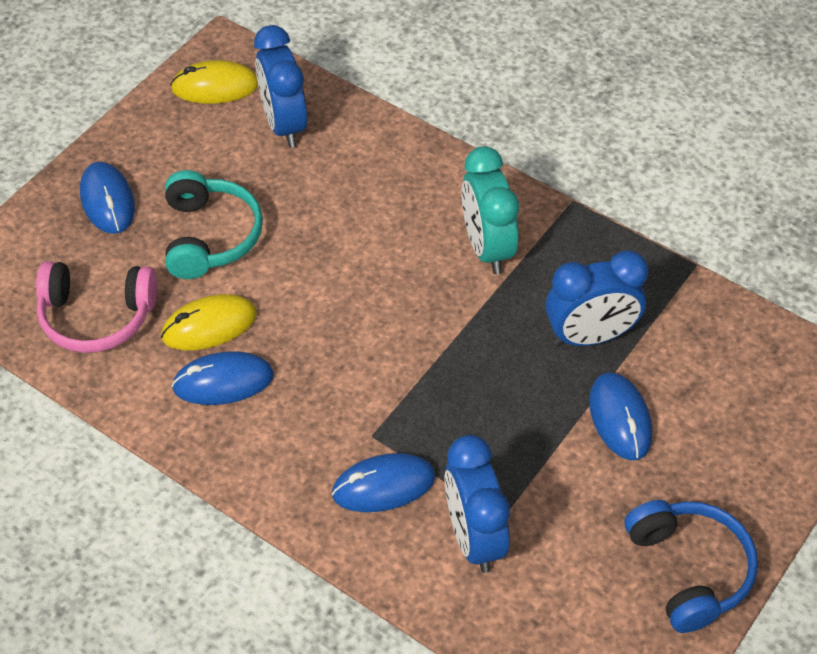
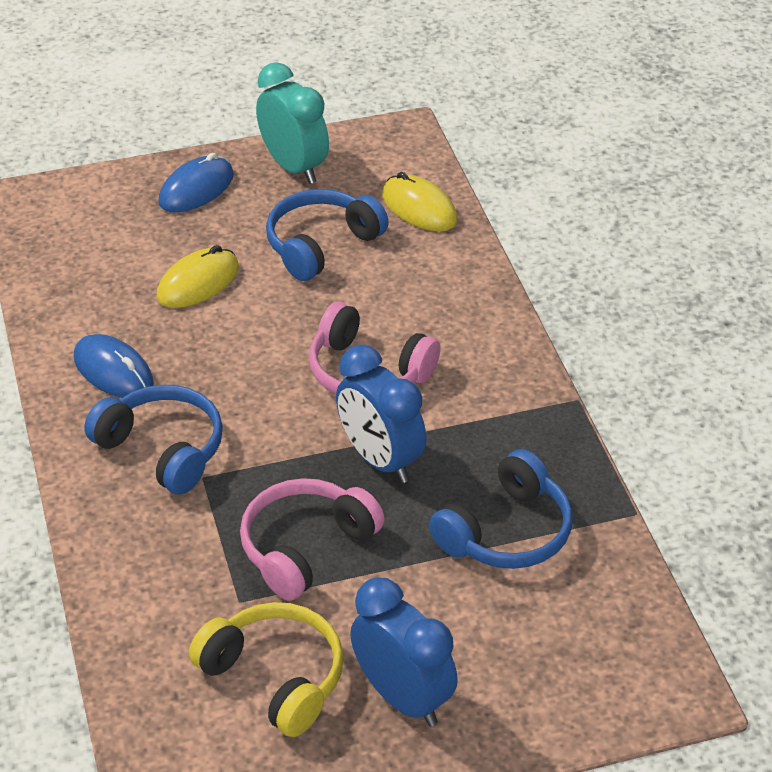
blue clock: [254,25,307,148] [444,435,510,573] [545,250,648,346] = 3 -> [336,345,426,483] [350,577,458,726] = 2
blue headphones: [625,500,758,633] = 1 -> [84,385,223,495] [266,189,389,281] [429,449,573,569] = 3
blue mouse: [80,162,135,234] [172,351,274,405] [332,453,435,512] [589,373,652,460] = 4 -> [74,334,154,398] [158,153,234,213] = 2
pink headphones: [36,261,157,353] = 1 -> [240,478,385,601] [309,302,440,394] = 2
turquoise headphones: [165,170,263,279] = 1 -> none = 0
yellow headphones: none = 0 -> [189,602,344,737] = 1

